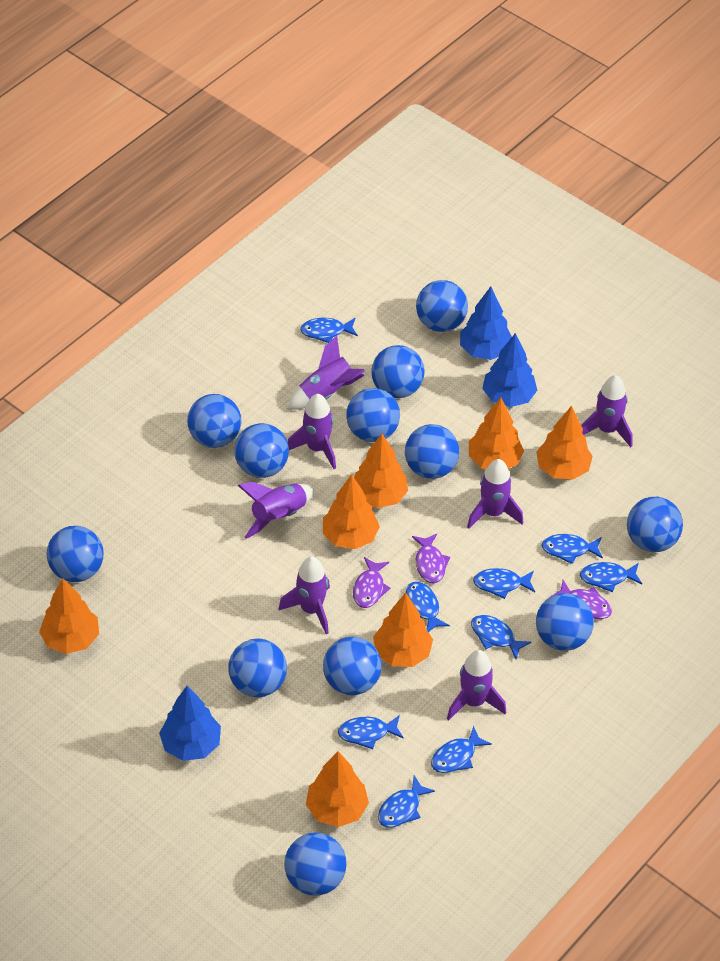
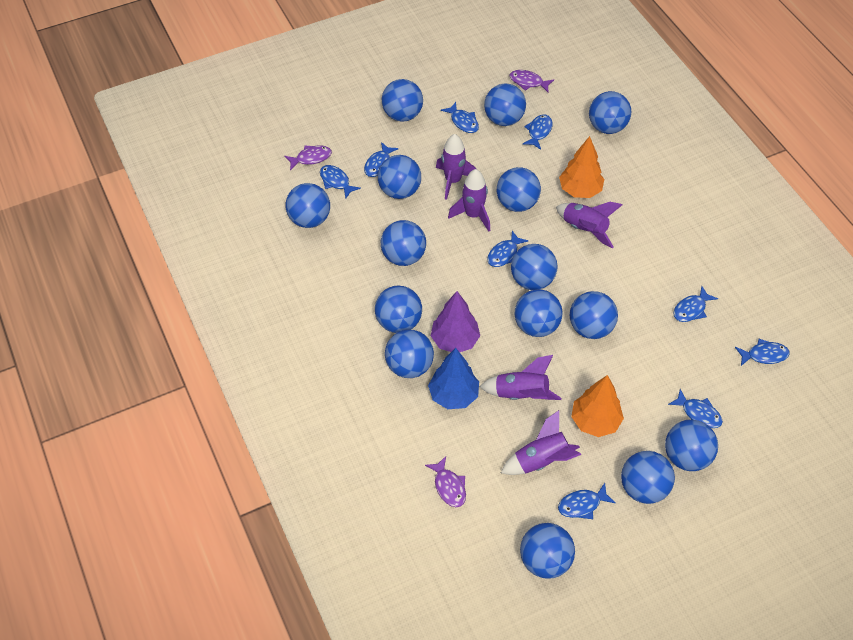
blue ball: [47,526,104,582] [187,394,241,448] [228,639,287,697] [234,423,289,478] [284,832,347,896] [323,636,382,695] [346,388,400,442] [371,345,424,398] [405,424,459,479] [416,280,468,332] [536,593,594,651] [627,497,683,552] = 12 -> [285,183,330,228] [375,286,422,333] [378,155,421,199] [381,220,426,266] [382,79,423,122] [385,329,434,378] [484,83,526,126] [497,167,541,212] [511,244,558,290] [515,289,563,337] [520,523,575,579] [570,291,618,339] [589,91,631,134] [621,451,675,504] [665,420,718,471] = 15
blue tree: [159,686,221,761] [460,287,512,360] [482,333,537,407] = 3 -> [428,348,479,409] = 1
orange tree: [39,578,99,654] [306,751,369,827] [323,474,380,549] [354,434,408,508] [373,593,433,667] [469,398,524,469] [536,405,593,480] = 7 -> [559,136,604,198] [571,375,624,437] = 2
purple rocket: [237,482,314,539] [279,557,330,634] [287,335,365,410] [288,394,336,469] [447,650,506,721] [467,459,523,528] [581,375,632,447] = 7 -> [436,134,476,200] [448,169,490,232] [480,355,561,400] [501,410,581,475] [556,202,622,248] = 5
purple tree: none = 0 -> [431,291,480,352] = 1

